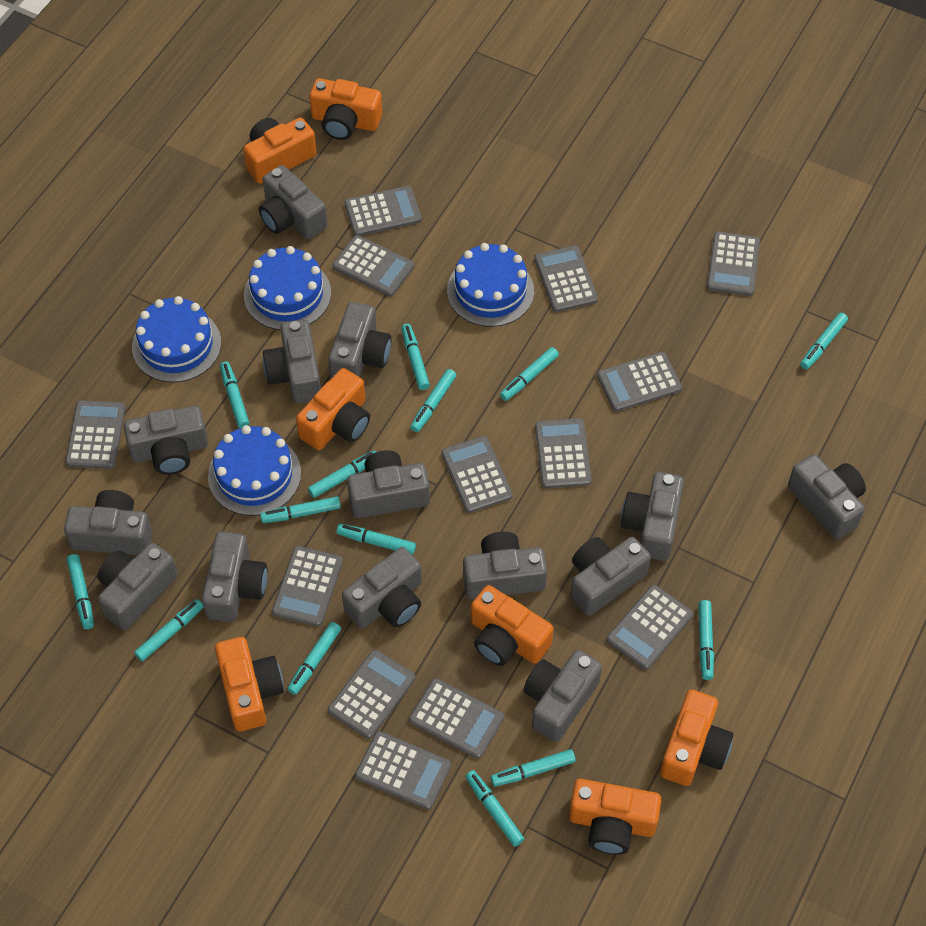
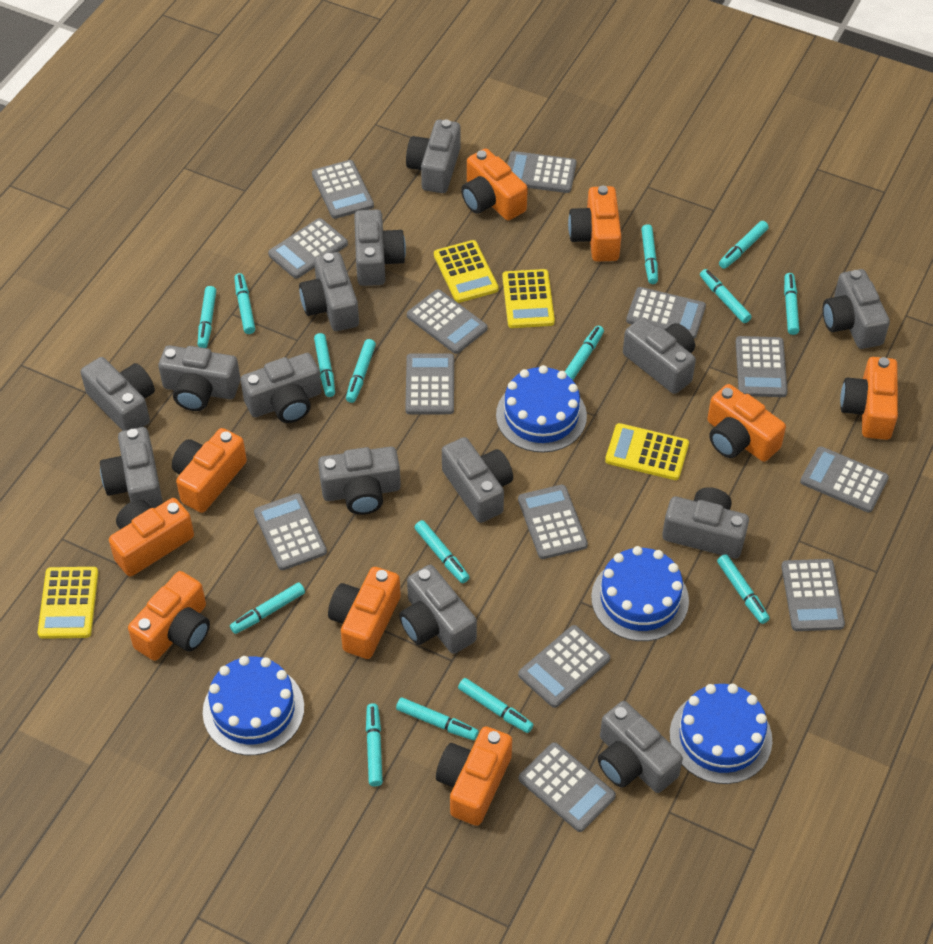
orange camera: [215,637,284,732] [243,118,316,184] [296,368,370,450] [309,78,382,140] [471,585,553,666] [569,779,661,855] [660,689,734,786] = 7 -> [109,498,194,576] [128,571,210,661] [172,428,247,513] [328,567,401,659] [436,726,512,826] [461,148,528,221] [568,186,621,262] [707,384,786,462] [840,357,898,440] = 9
turquoise marker: [67,554,94,629] [134,599,203,661] [220,361,249,428] [260,496,341,523] [288,622,341,695] [308,450,376,498] [337,524,416,555] [401,324,430,390] [410,369,456,432] [465,770,524,847] [491,749,576,786] [500,347,559,401] [698,600,714,680] [800,313,848,369] = 14 -> [198,286,216,348] [230,582,305,634] [234,273,255,334] [314,333,335,397] [346,339,376,403] [366,703,383,786] [396,698,479,740] [414,520,470,583] [458,678,533,733] [565,326,604,380] [641,224,658,284] [700,269,752,323] [717,554,770,624] [719,221,769,269] [784,273,799,335] = 15
yellow calculator: none = 0 -> [38,567,98,639] [434,240,499,303] [502,269,555,328] [605,423,689,480] = 4

